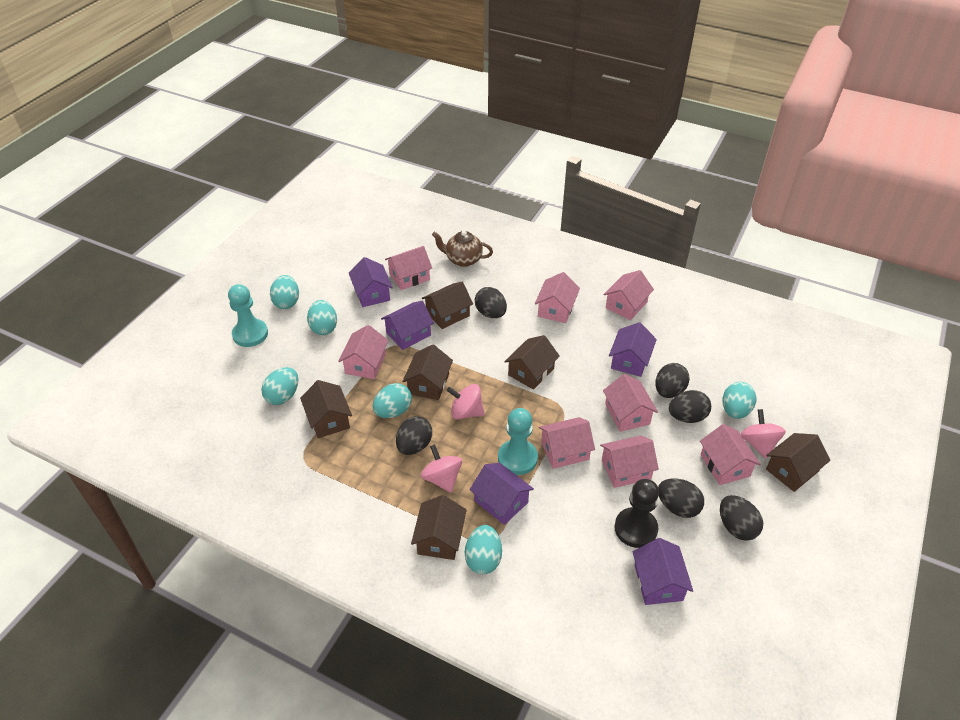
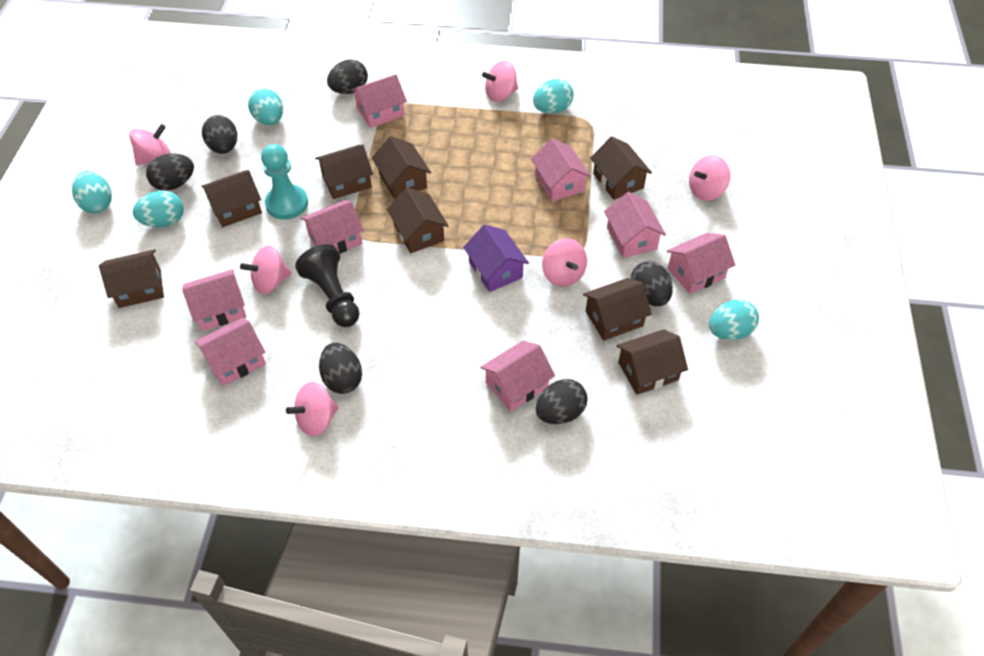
brown house: [300,380,352,438] [402,345,453,400] [411,495,467,560] [422,282,473,329] [504,335,560,390] [766,433,830,492] = 6 -> [99,250,164,308] [202,170,262,227] [315,145,373,199] [372,136,431,199] [387,187,449,253] [583,278,652,341] [590,136,652,200] [616,329,688,395] = 8
brown teapot: [432,231,493,267] = 1 -> none = 0
pink spinning top: [421,444,462,493] [447,384,485,420] [741,409,786,458] = 3 -> [129,124,171,165] [240,246,291,294] [286,382,339,436] [482,61,518,102] [542,238,587,287] [689,155,730,201] = 6
purple house: [349,257,393,307] [381,301,434,350] [469,463,534,525] [609,322,657,377] [632,538,693,605] = 5 -> [463,225,529,292] = 1
turquoise egg: [261,367,298,405] [270,275,299,309] [307,300,337,335] [373,383,412,418] [465,525,502,574] [723,382,757,419] = 6 -> [72,171,112,213] [133,190,184,227] [248,88,283,125] [533,79,574,114] [709,299,759,340] = 5
turquoise pawn: [228,284,268,347] [498,408,538,475] = 2 -> [261,144,308,220] = 1

